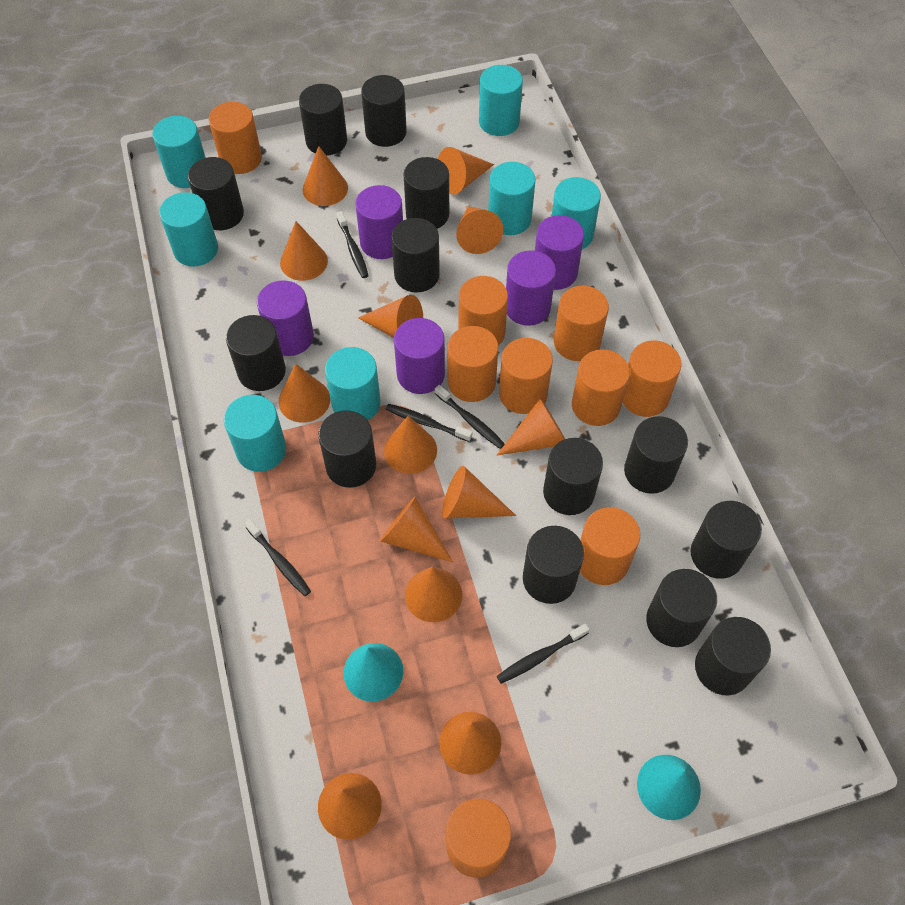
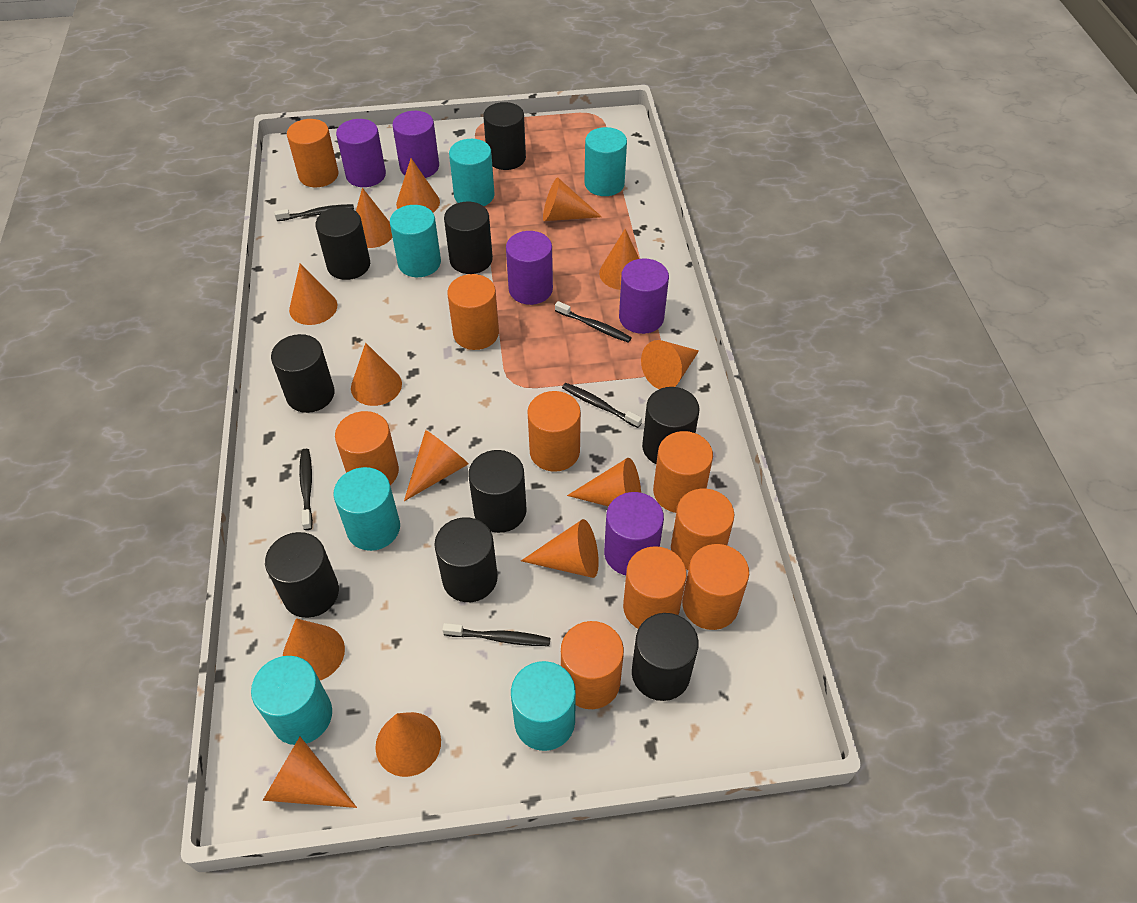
black cylinder: [188,157,244,230] [226,315,286,391] [299,84,347,156] [318,410,376,488] [361,75,407,147] [391,218,440,293] [404,157,449,229] [523,526,584,604] [543,438,603,515] [624,416,688,494] [646,569,717,647] [690,501,762,579] [695,617,771,696] = 13 -> [265,532,339,618] [271,334,335,413] [315,207,370,280] [434,517,498,602] [444,202,493,274] [468,450,527,533] [483,102,526,170] [632,613,699,701] [642,387,699,464] = 9
turquoise cone: [344,643,403,702] [637,755,701,820] = 2 -> none = 0
turquoise cylinder: [152,116,206,188] [159,192,218,267] [224,395,286,472] [325,347,381,420] [479,65,523,136] [488,162,536,235] [552,177,601,249] = 7 -> [251,656,332,745] [334,467,400,551] [390,205,441,277] [449,139,495,206] [511,661,576,751] [585,127,627,196] = 6

